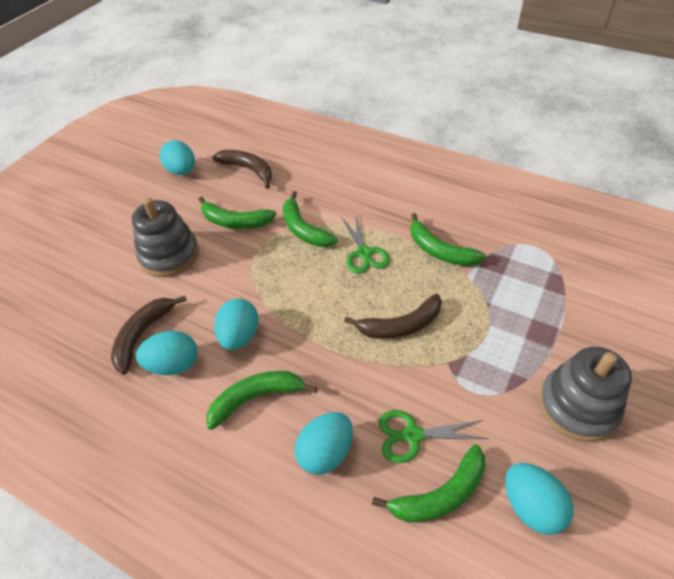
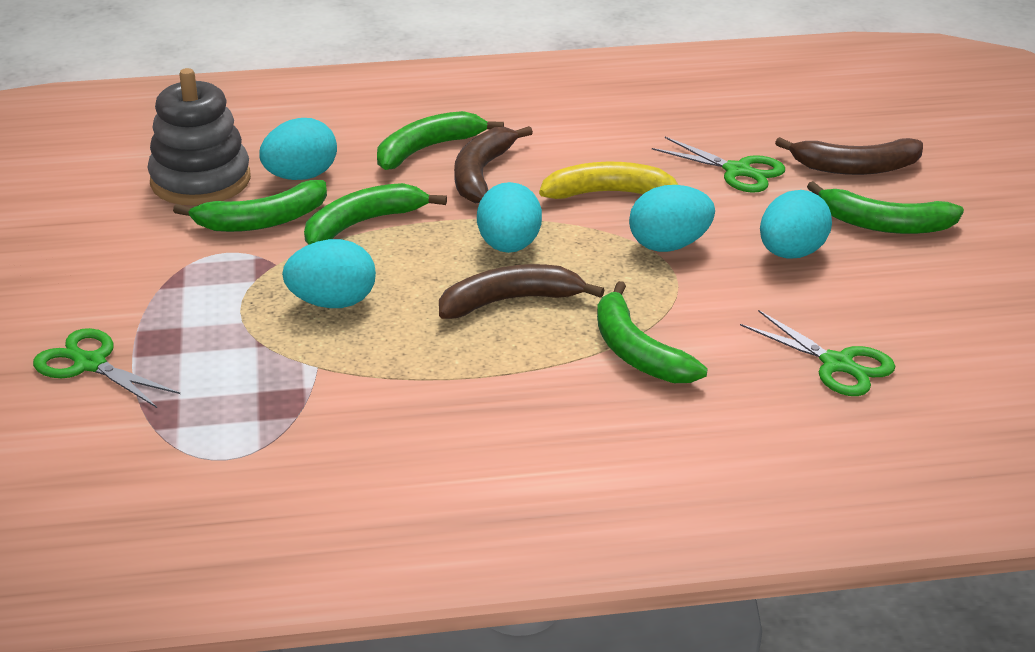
green scissors: [341,216,390,274] [378,410,489,463] = 2 -> [33,328,180,408] [652,137,785,193] [740,310,895,396] = 3
grey stacking toy: [132,198,199,277] [539,347,632,442] = 2 -> [148,68,251,206] = 1
yellow banana: none = 0 -> [539,162,678,199] = 1

